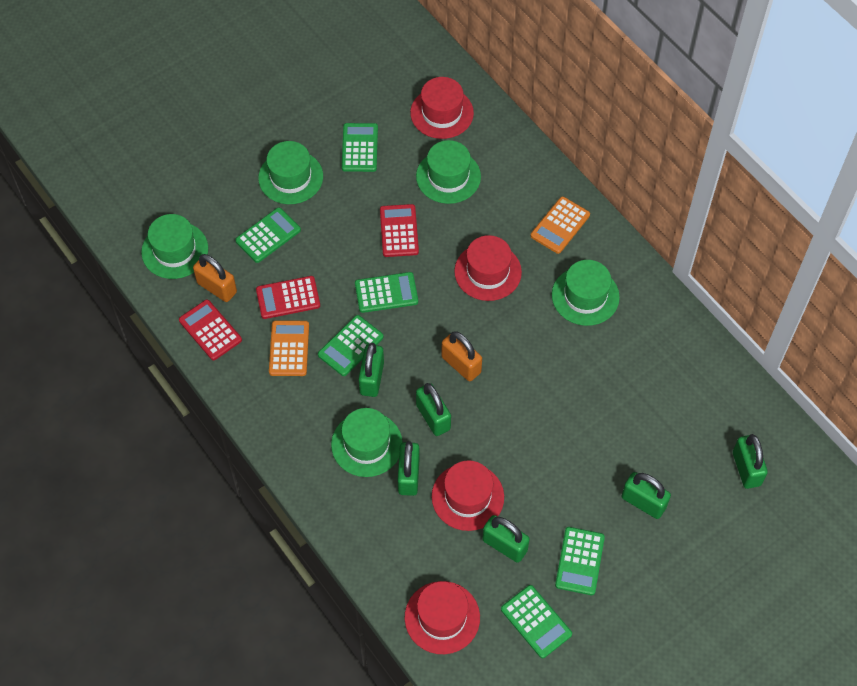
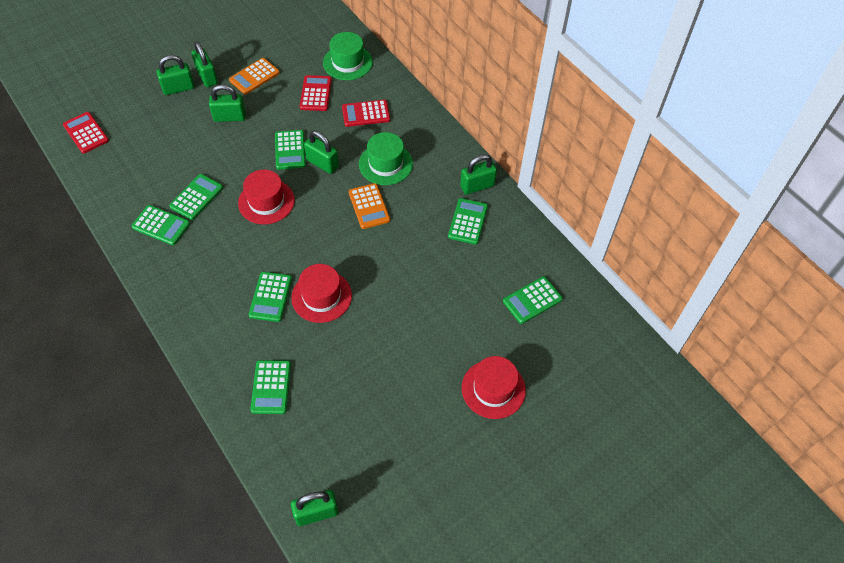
green calculator: [235,207,301,263] [318,315,384,376] [342,123,378,172] [355,272,418,313] [501,585,572,658] [555,527,605,595] = 6 -> [131,205,190,245] [169,174,223,220] [249,272,292,322] [250,360,291,414] [275,130,306,170] [448,198,488,245] [503,276,563,324] = 7
green hat: [141,214,208,279] [258,141,323,204] [331,408,403,477] [416,140,481,204] [552,260,620,326] = 5 -> [323,32,373,80] [359,132,413,185] = 2
orange padlock: [193,254,237,302] [441,331,482,382] = 2 -> none = 0
red hat: [405,581,480,654] [410,77,474,139] [432,460,504,531] [454,235,522,301] = 4 -> [238,170,295,224] [291,264,352,323] [462,356,526,419] = 3

